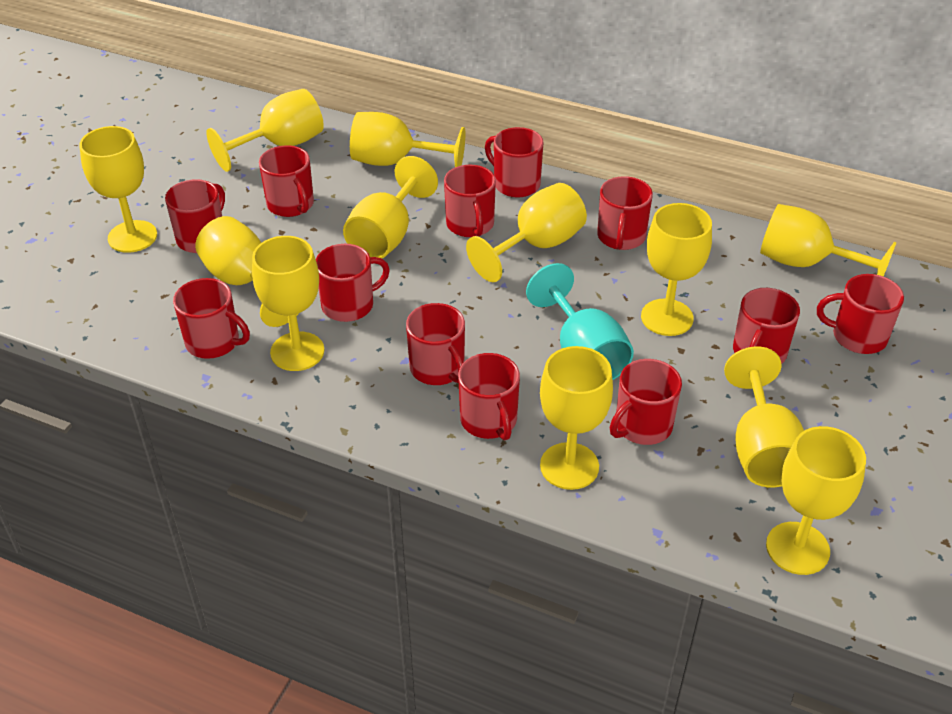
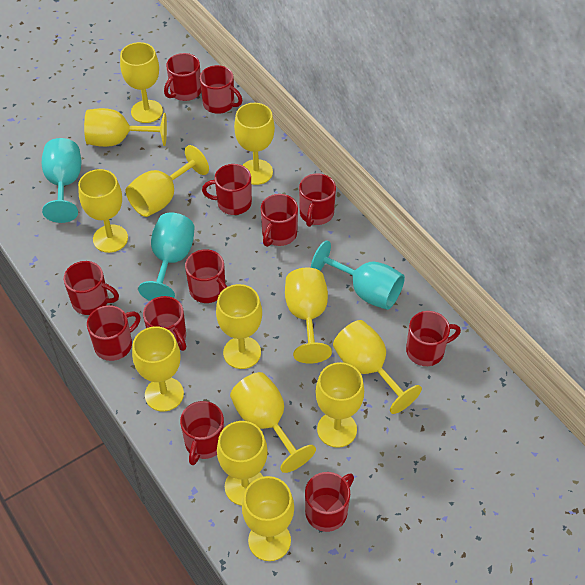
turquoise goblet: [526,263,634,380] = 1 -> [42,138,81,223] [138,213,195,301] [311,240,405,310] = 3
yellow goblet: [79,126,157,253] [195,216,299,327] [206,89,324,172] [252,236,324,371] [343,156,438,258] [350,112,465,167] [466,183,587,282] [540,346,613,490] [641,203,712,336] [724,347,804,487] [760,204,897,277] [766,426,866,575] = 12 -> [78,169,128,253] [84,108,167,147] [120,42,163,123] [126,145,209,217] [132,326,184,411] [216,284,262,369] [217,421,268,506] [230,372,316,473] [234,103,275,185] [242,476,294,561] [285,267,332,364] [315,362,364,448] [333,320,422,414] = 13

